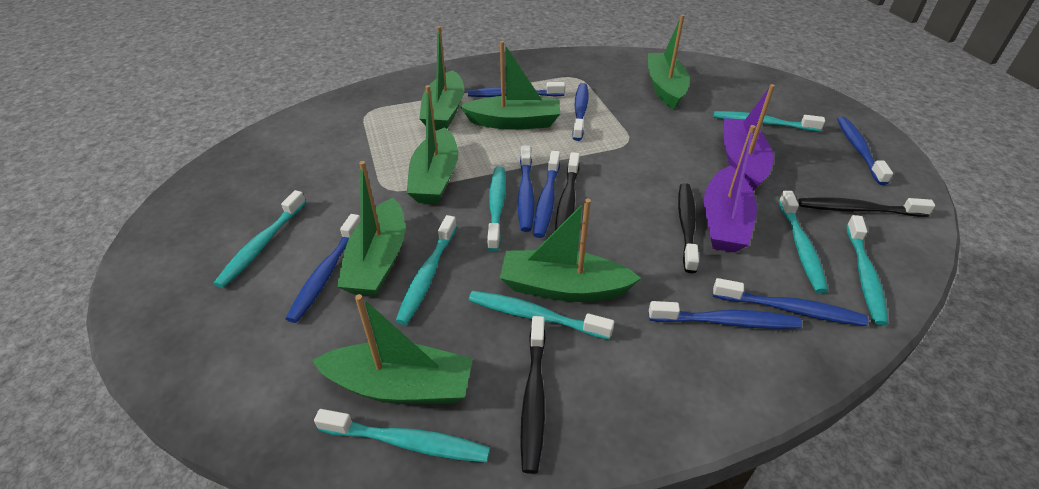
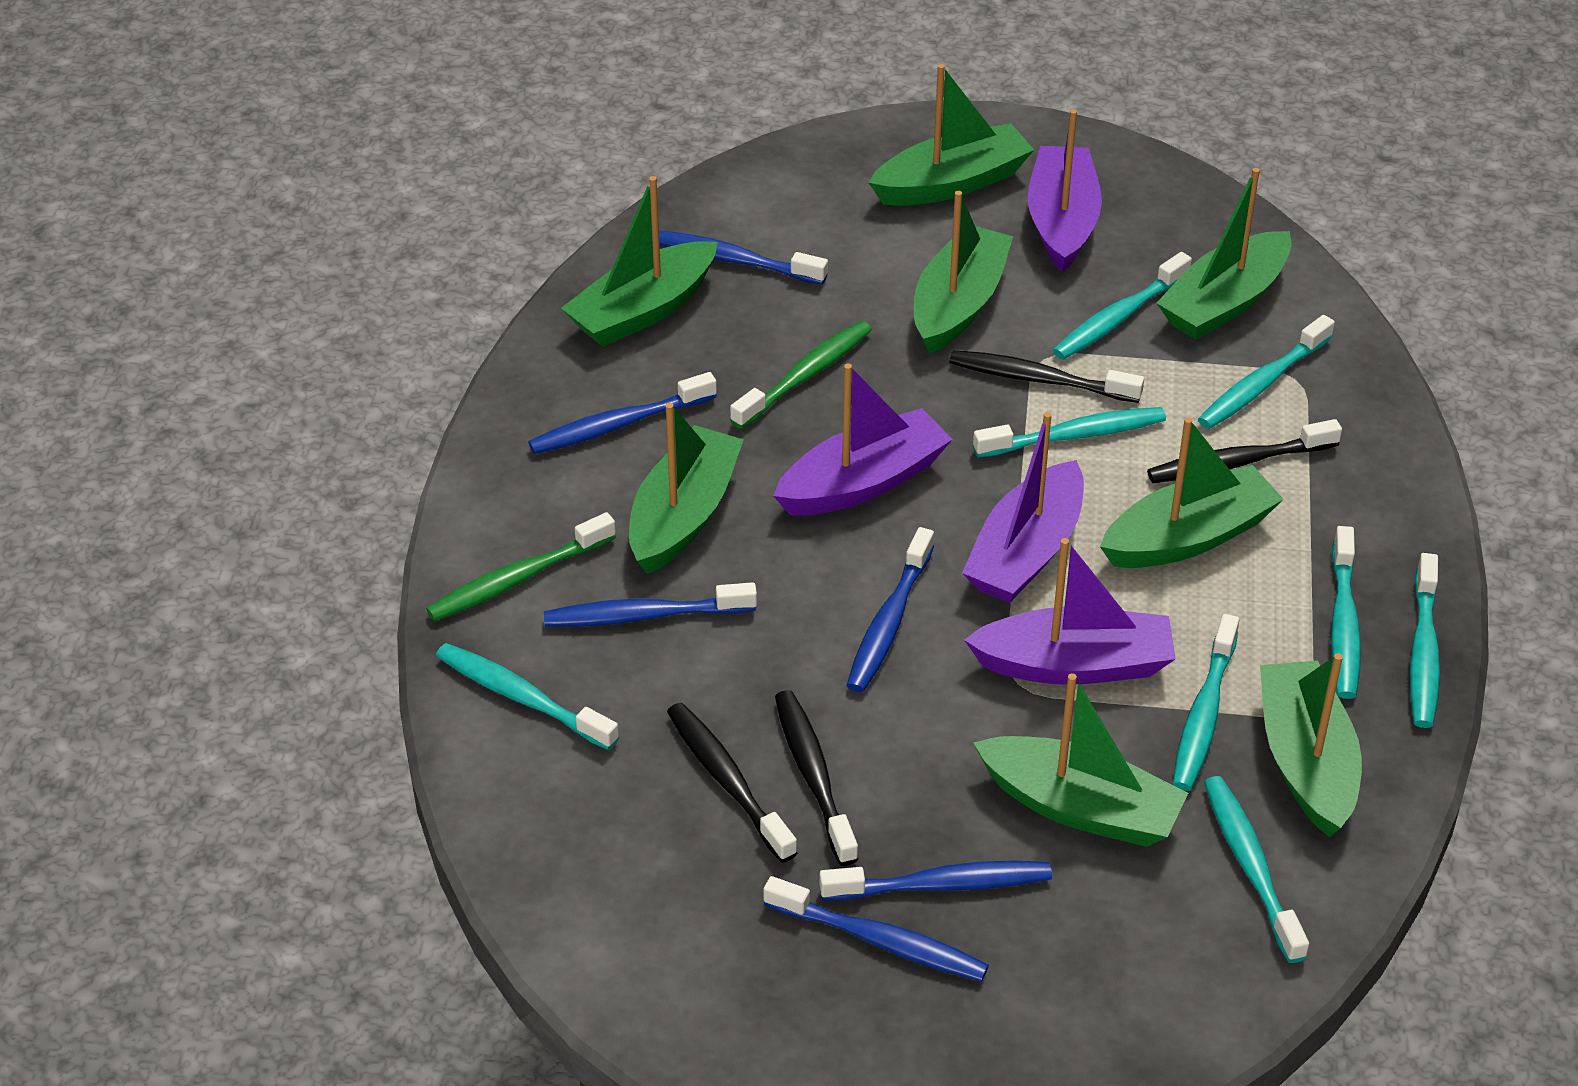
blue toothbrush: [286,214,360,323] [468,82,565,97] [518,146,535,232] [533,151,560,238] [572,83,588,141] [649,301,802,329] [713,278,868,326] [837,117,893,185] = 8 -> [528,372,717,454] [544,582,757,627] [659,230,828,285] [763,876,989,982] [819,861,1052,901] [846,527,934,692] = 6
green boat: [312,294,473,404] [337,161,405,296] [407,85,458,204] [419,26,464,131] [460,41,560,130] [500,198,641,302] [648,14,690,110] = 7 -> [561,176,718,347] [629,403,744,574] [869,64,1034,206] [914,191,1013,354] [974,673,1188,847] [1100,417,1284,568] [1156,168,1291,340] [1260,653,1362,837] = 8
green toothbrush: none = 0 -> [426,512,616,621] [730,321,872,429] = 2
purple boat: [704,125,757,253] [723,84,775,191] = 2 -> [773,363,953,516] [962,412,1084,603] [964,538,1176,685] [1028,109,1102,272] = 4

